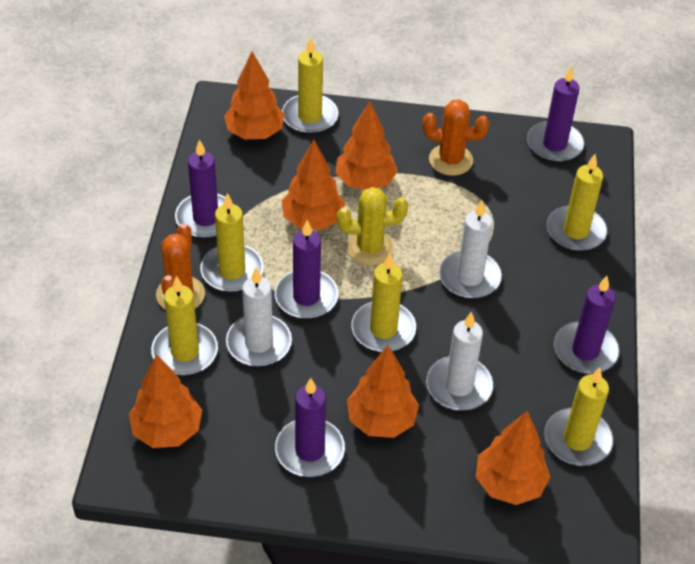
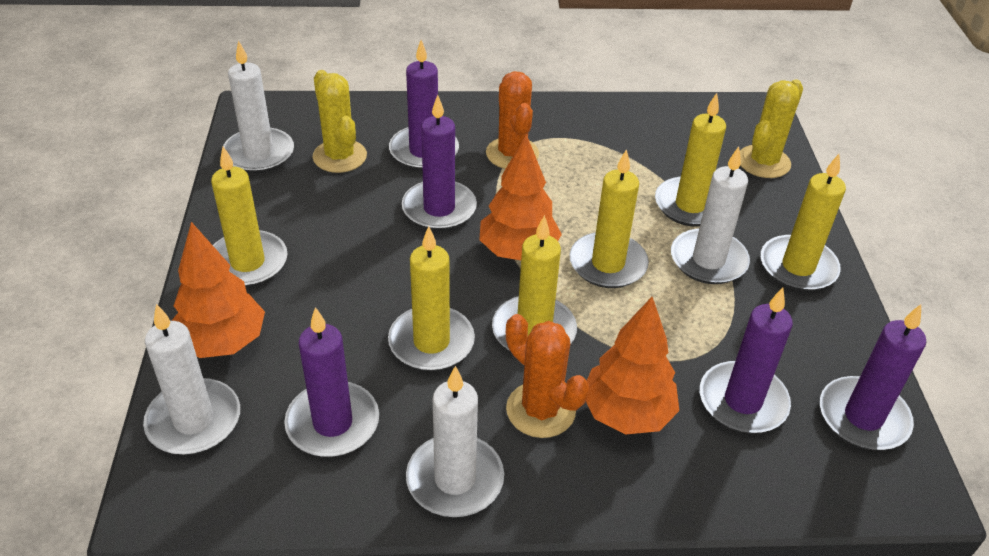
orange tree: [129,354,202,448] [224,52,285,139] [281,140,345,230] [335,101,398,190] [347,345,419,438] [476,411,550,505] = 6 -> [171,222,265,358] [479,134,562,260] [586,297,679,435] = 3
white candle: [226,268,292,367] [426,312,493,411] [439,201,502,299] = 3 -> [143,304,240,455] [223,40,294,173] [406,366,504,517] [671,147,750,284] = 4
yellow cactus: [337,187,408,266] = 1 -> [313,70,367,173] [740,79,803,178] = 2

